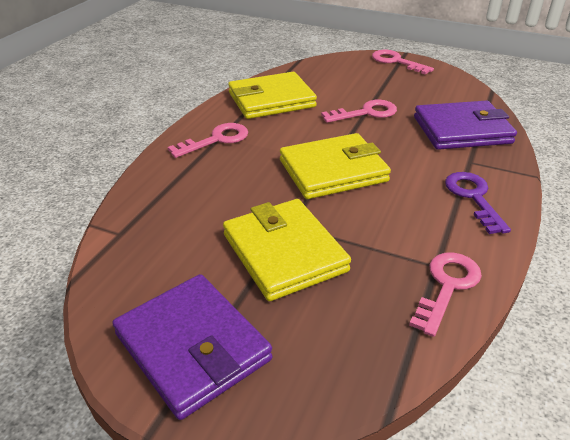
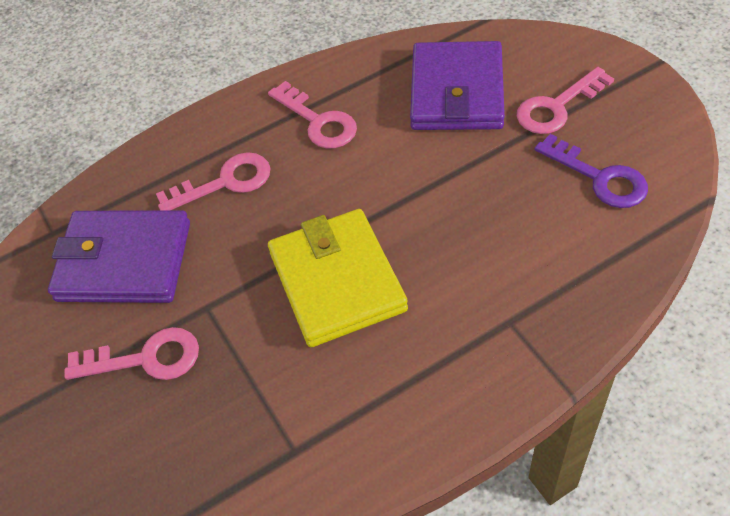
yellow wallet: [223,199,351,301] [228,72,317,119] [280,133,391,199] = 3 -> [268,209,408,347] = 1

